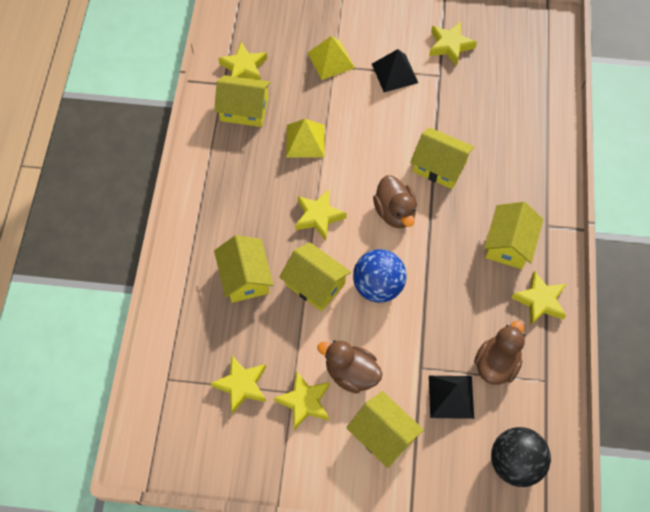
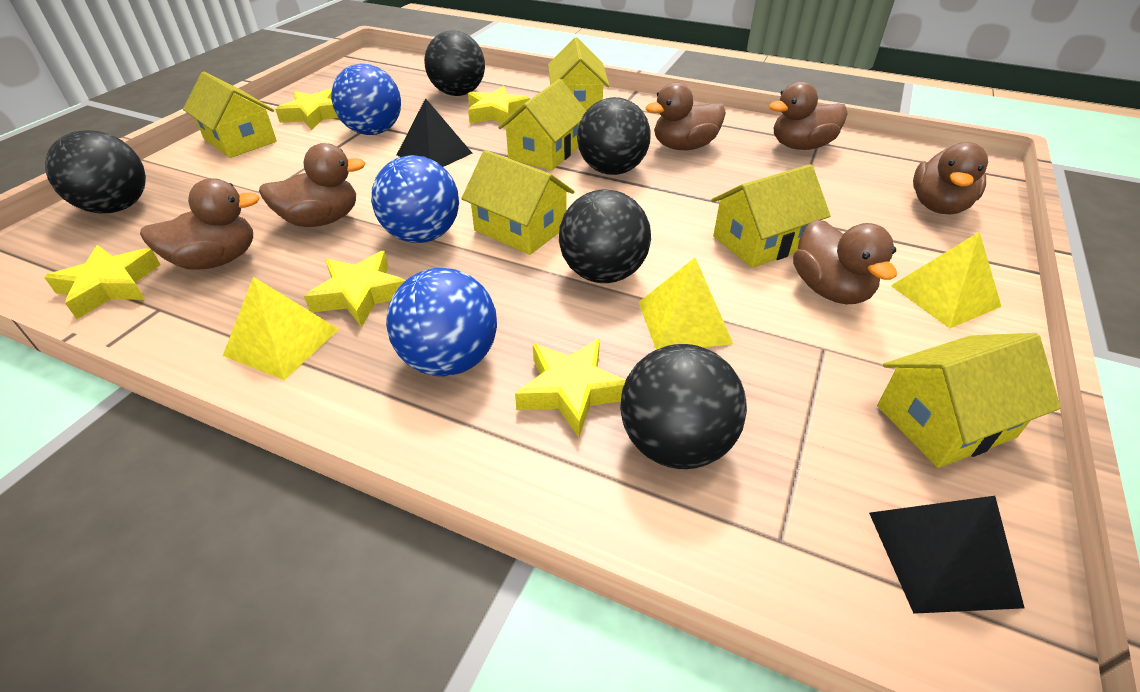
black ball: [491,427,551,487] = 1 -> [45,130,146,213] [424,30,485,96] [559,189,651,283] [577,97,651,175] [620,344,747,469] = 5
blue ball: [353,249,407,303] = 1 -> [331,63,401,135] [371,155,459,243] [386,268,497,376] = 3
brown duck: [317,340,383,393] [373,175,417,228] [474,320,525,385] = 3 -> [140,178,260,270] [259,143,365,227] [645,82,726,150] [769,81,848,150] [793,219,897,304] [913,142,988,214] = 6
yellow pyramid: [286,119,325,157] [307,36,355,80] = 2 -> [223,277,339,380] [638,258,733,350] [891,232,1002,328] = 3
yellow star: [210,356,266,414] [218,42,267,80] [274,371,330,430] [295,189,347,241] [429,22,477,66] [511,271,566,326] = 6 -> [44,245,161,319] [275,88,338,130] [304,251,406,327] [468,86,530,124] [515,339,626,437] = 5

